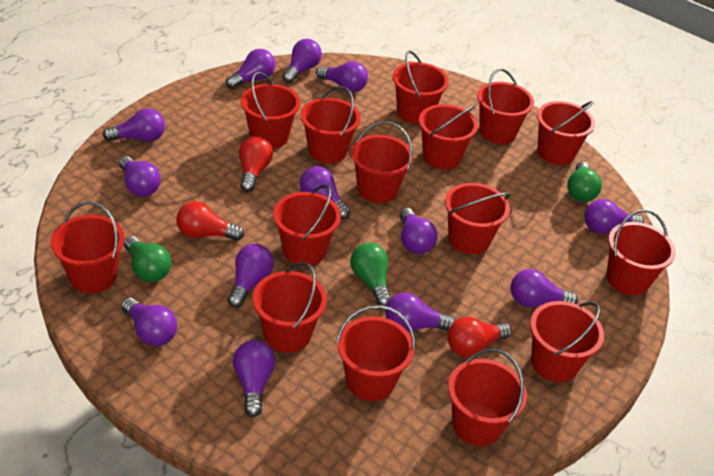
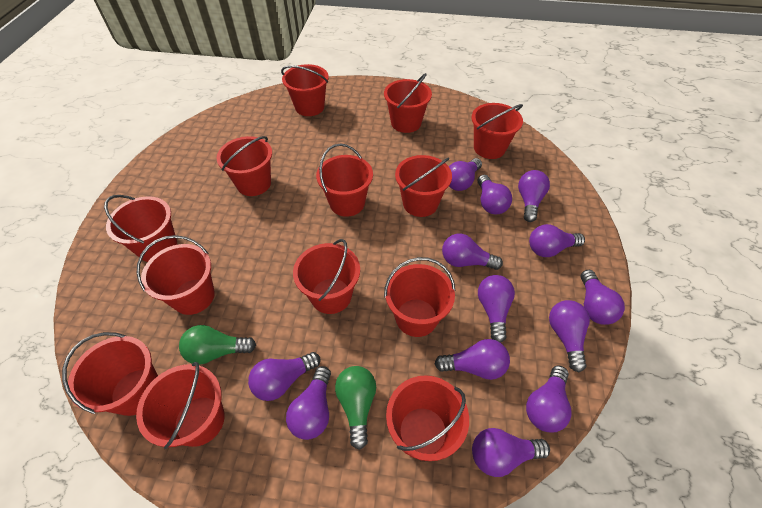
green light bulb: [124,236,171,282] [350,243,391,306] [567,162,602,202] = 3 -> [179,325,256,365] [335,366,376,450] = 2
red bucket: [51,201,125,293] [241,72,300,149] [253,262,327,353] [273,185,341,266] [301,86,361,164] [336,305,416,401] [351,121,414,203] [393,51,449,124] [419,104,478,169] [445,183,510,255] [448,349,527,446] [477,68,534,144] [530,301,604,382] [537,101,595,165] [606,209,676,296] = 15 -> [62,332,158,416] [104,195,177,262] [136,362,225,449] [137,235,215,315] [217,136,272,196] [281,64,329,116] [293,239,360,314] [316,143,373,217] [384,73,432,133] [384,257,455,337] [386,375,469,461] [395,155,452,217] [472,103,523,159] = 13
red light bulb: [176,201,244,241] [239,136,273,192] [447,317,512,357] = 3 -> none = 0

